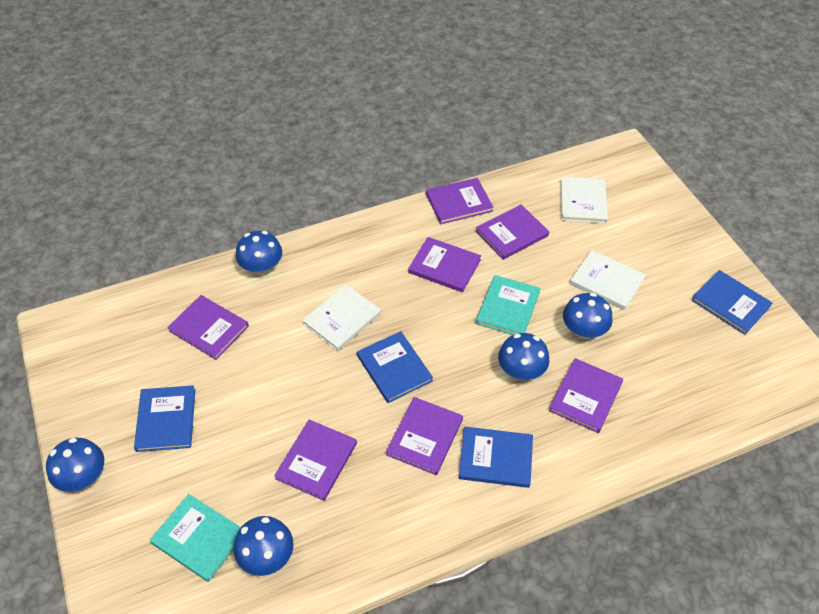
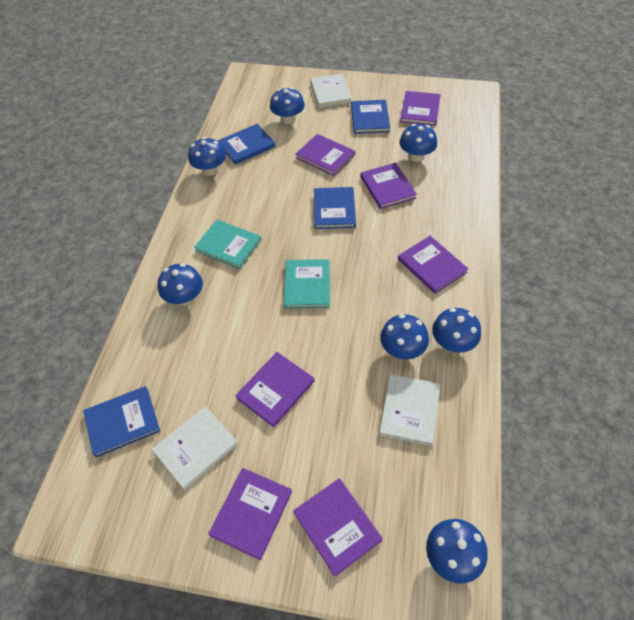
blue mushroom: [46,438,104,492] [234,516,294,576] [236,231,282,275] [498,333,550,380] [563,293,612,339] = 5 -> [158,263,203,305] [188,137,226,176] [270,87,305,124] [380,314,429,359] [400,124,437,162] [426,519,488,584] [432,308,481,353] = 7

